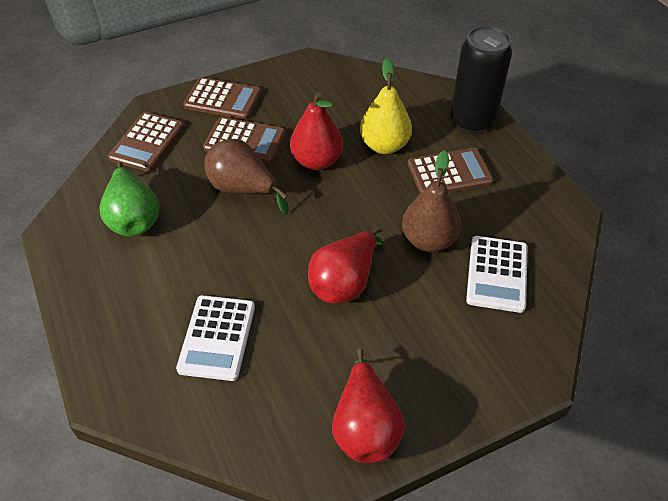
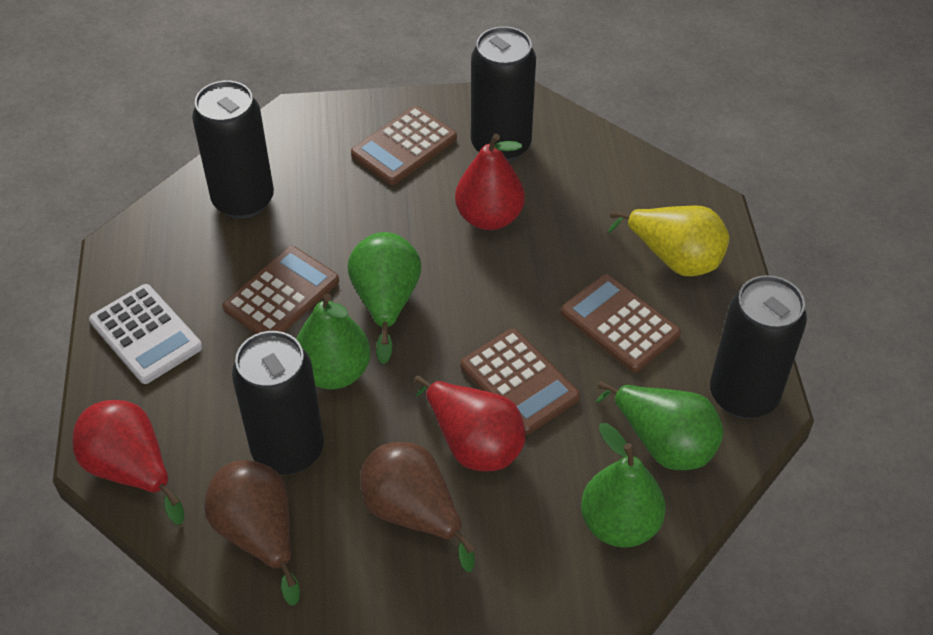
black can: [450,26,512,134] = 1 -> [192,80,274,219] [232,331,324,475] [471,26,536,162] [710,275,807,419] = 4
green pear: [99,162,160,236] = 1 -> [296,293,371,390] [348,232,421,364] [581,423,666,548] [596,381,724,470] = 4
white calculator: [176,295,255,381] [466,236,527,313] = 2 -> [89,284,202,384] = 1

